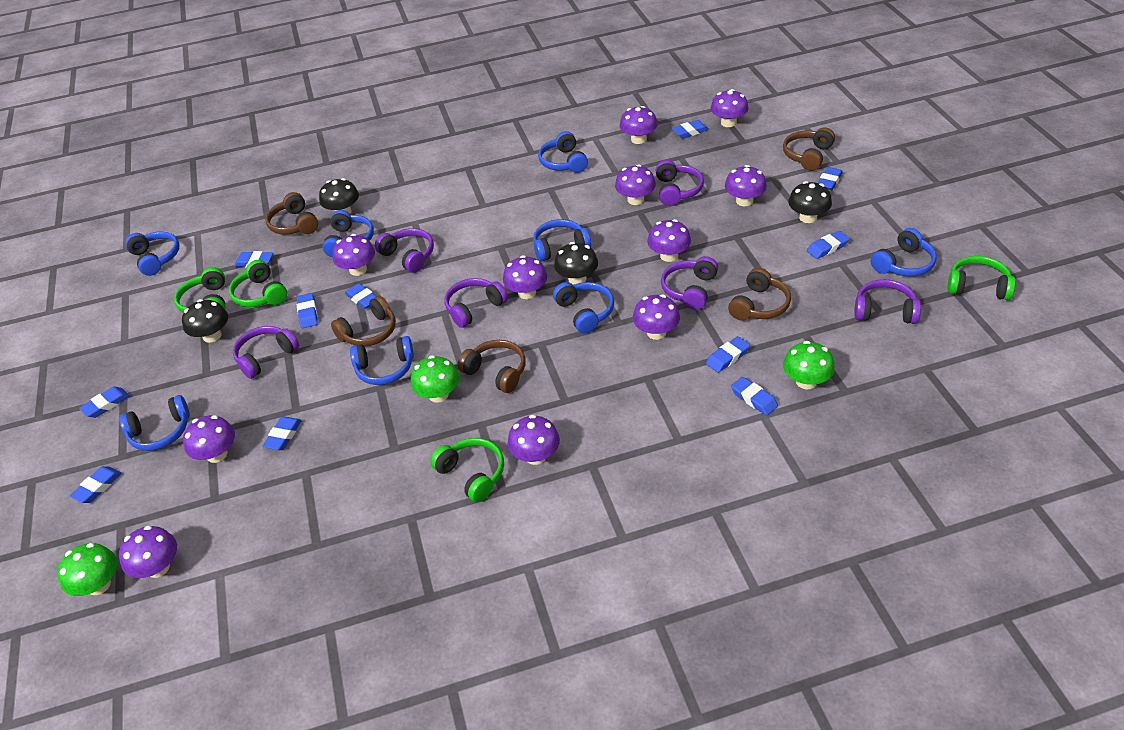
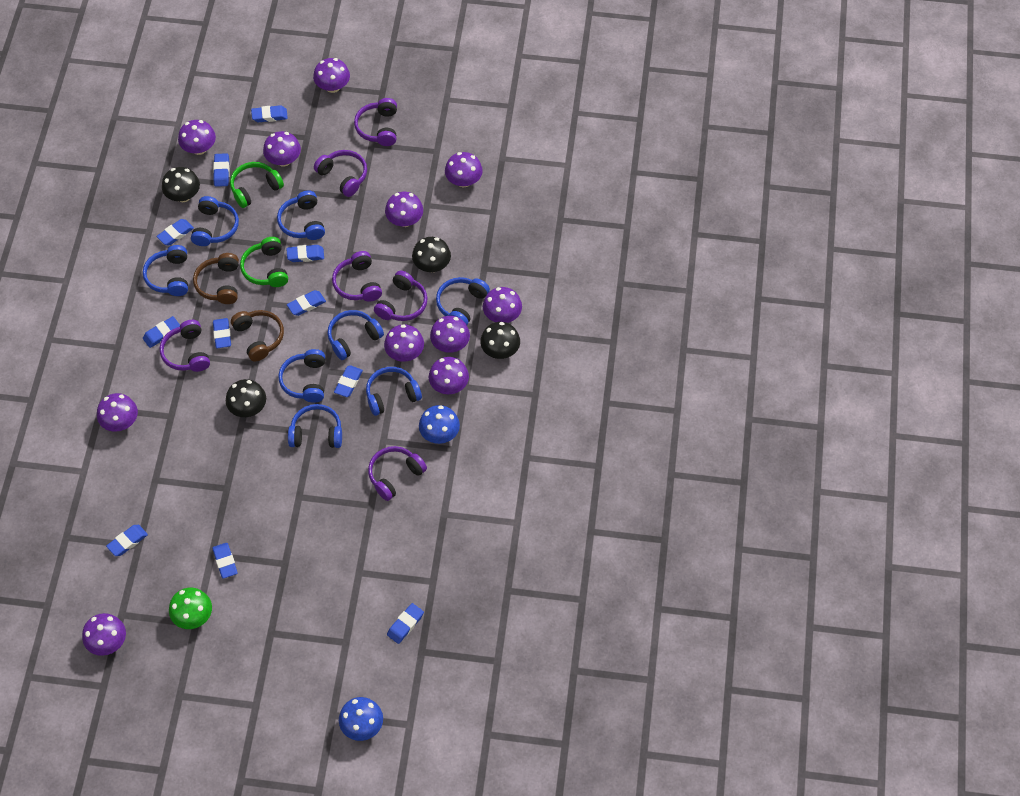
blue mushroom: none = 0 -> [339,697,383,741] [419,405,460,444] = 2
brown headphones: [265,192,318,235] [331,296,396,346] [458,340,526,393] [728,268,791,321] [783,127,835,171] = 5 -> [193,253,239,304] [231,310,284,361] = 2
green headphones: [174,267,225,313] [229,260,287,307] [430,438,504,502] [947,256,1016,300] = 4 -> [230,162,284,208] [240,237,288,287] = 2
green mushroom: [57,543,117,596] [411,355,459,403] [783,341,835,389] = 3 -> [169,588,212,629] = 1

